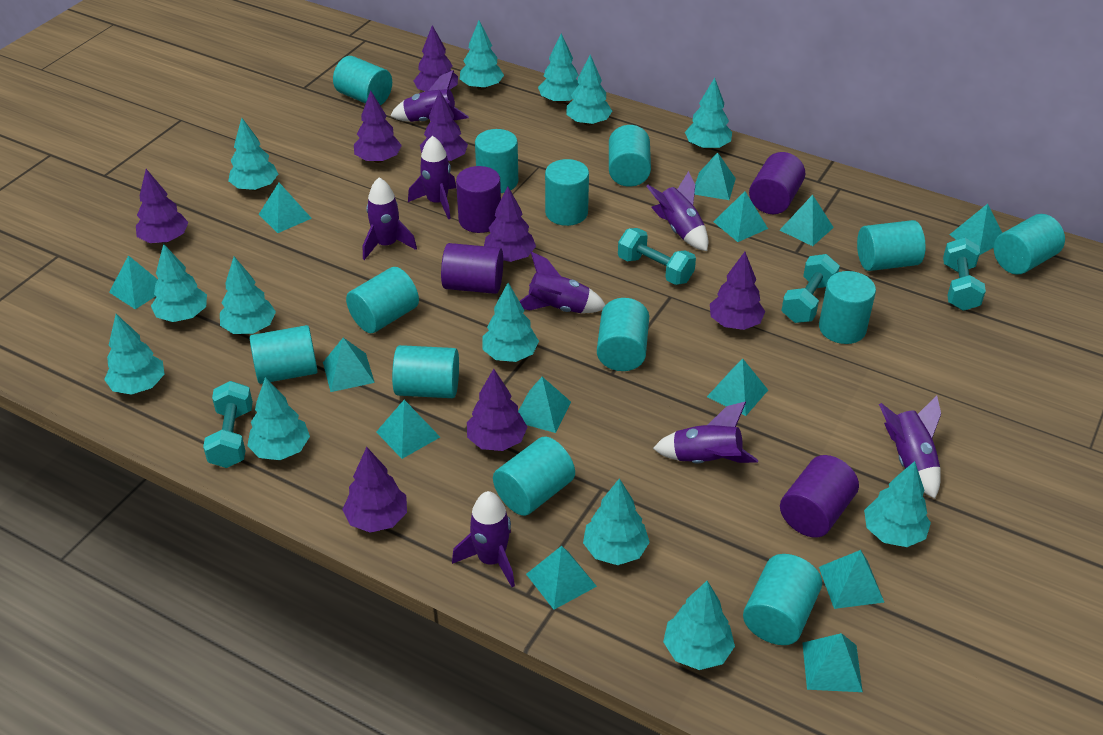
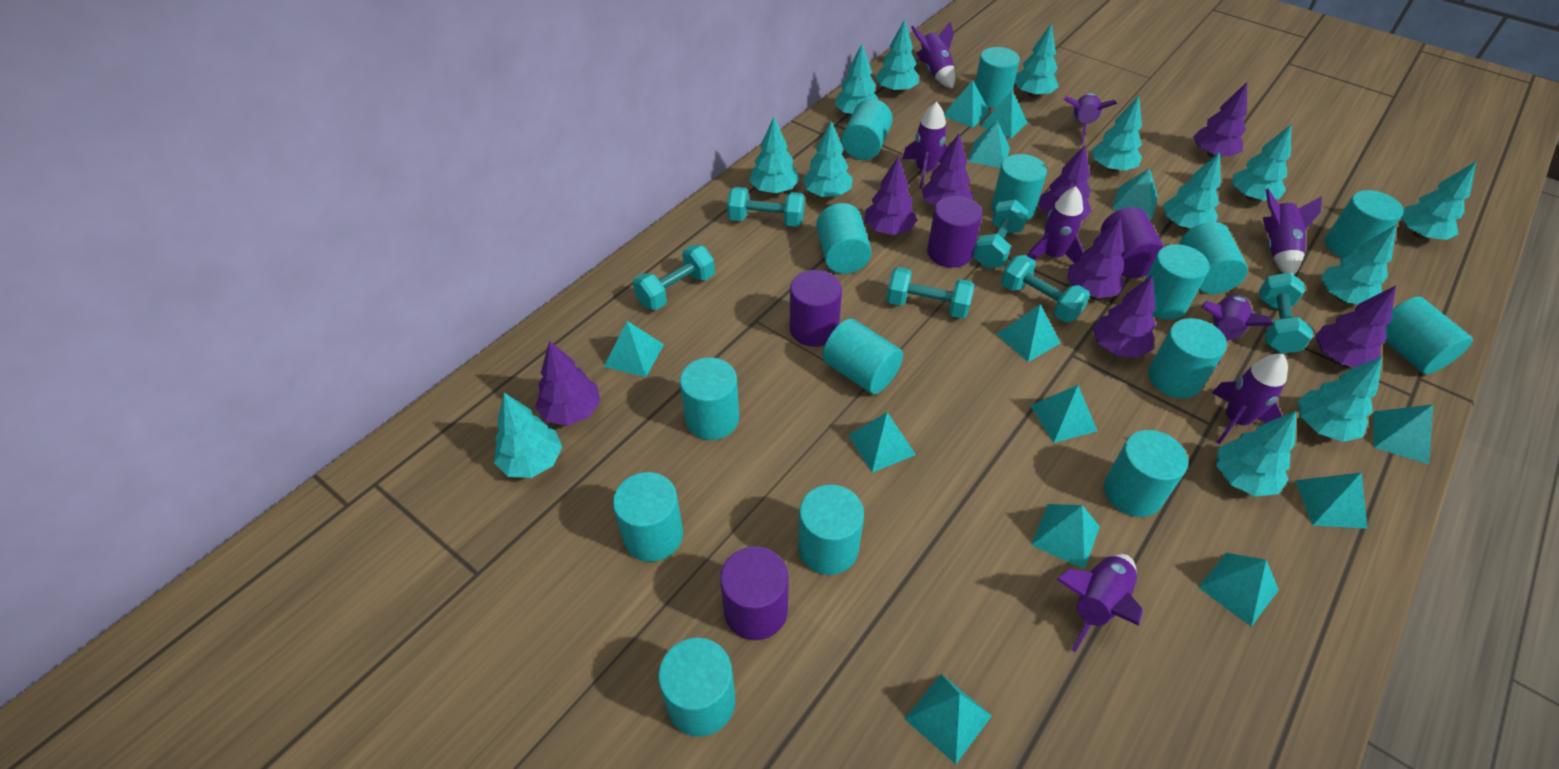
turquoise cylinder: [250,325,318,384] [333,56,392,105] [346,267,419,333] [392,345,459,398] [475,129,518,193] [493,437,575,516] [545,159,589,226] [597,298,649,371] [609,125,651,187] [743,554,822,645] [819,271,876,344] [857,220,925,271] [994,214,1065,275] = 13 -> [613,472,683,562] [658,637,736,737] [680,357,739,440] [798,484,864,575] [816,203,872,274] [823,319,903,394] [841,99,893,160] [975,47,1020,108] [991,154,1047,221] [1104,430,1188,517] [1145,244,1209,320] [1149,318,1227,398] [1179,222,1248,294] [1325,190,1404,258] [1385,296,1473,374] = 15
turquoise dumbbell: [203,381,253,468] [618,228,696,285] [781,254,840,323] [943,238,986,311] = 4 -> [633,245,715,310] [727,187,805,227] [886,267,974,319] [973,199,1029,268] [1001,255,1090,322] [1259,272,1313,354] = 6

